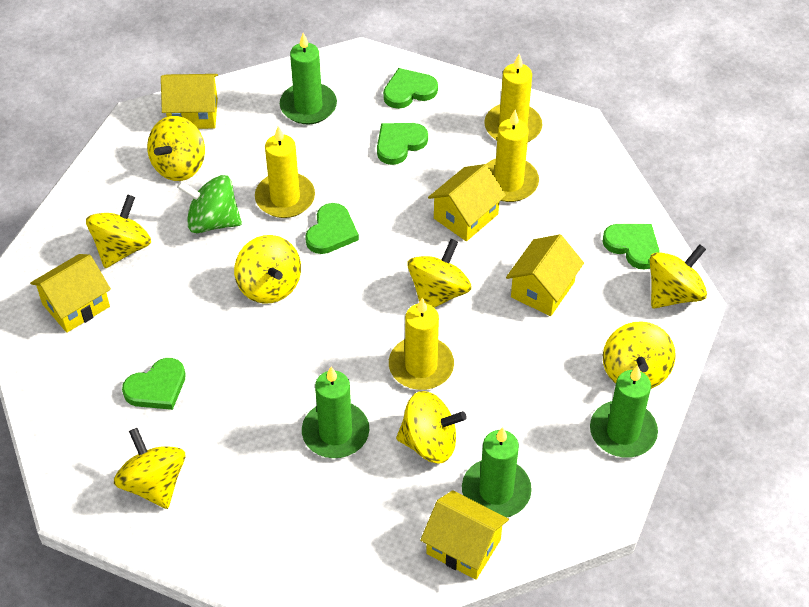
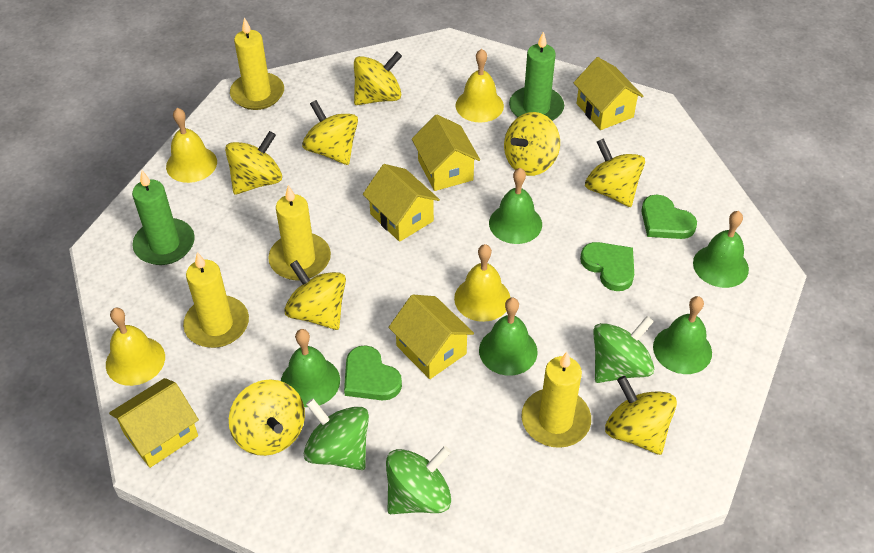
green bell: none = 0 -> [281,329,340,407] [479,297,537,376] [489,168,542,244] [653,296,712,374] [693,211,749,288] = 5
green candle: [280,33,337,124] [302,367,369,458] [462,427,532,517] [590,366,658,458] = 4 -> [132,171,195,265] [509,32,564,121] = 2
green heart: [122,358,186,410] [305,203,359,254] [377,123,428,165] [383,68,438,109] [603,224,660,270] = 5 -> [344,345,402,401] [580,242,634,291] [641,194,697,239] = 3
green spinning top: [177,175,242,233] = 1 -> [304,399,369,470] [386,446,451,514] [593,316,654,383] = 3
yellow bell: none = 0 -> [106,308,165,386] [166,108,217,183] [454,244,510,322] [456,49,504,123] = 4

